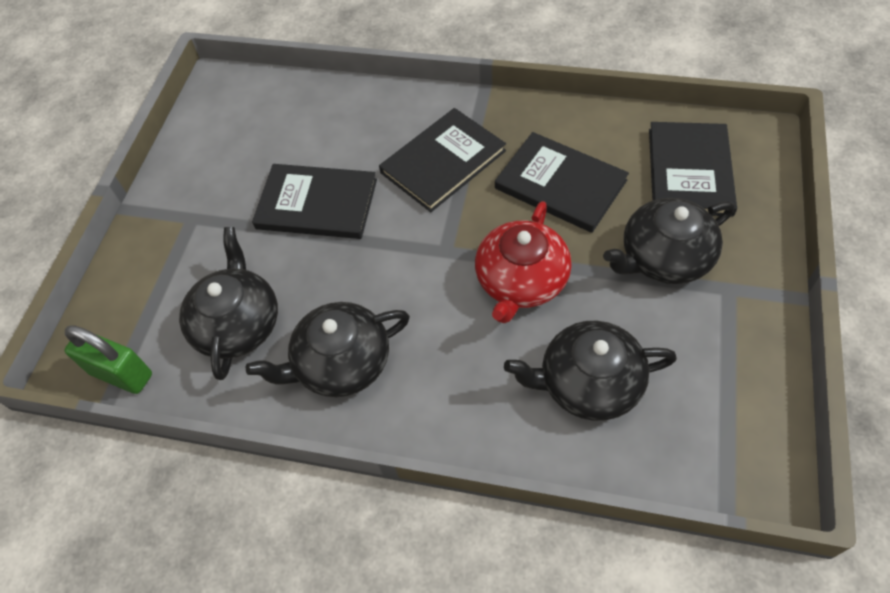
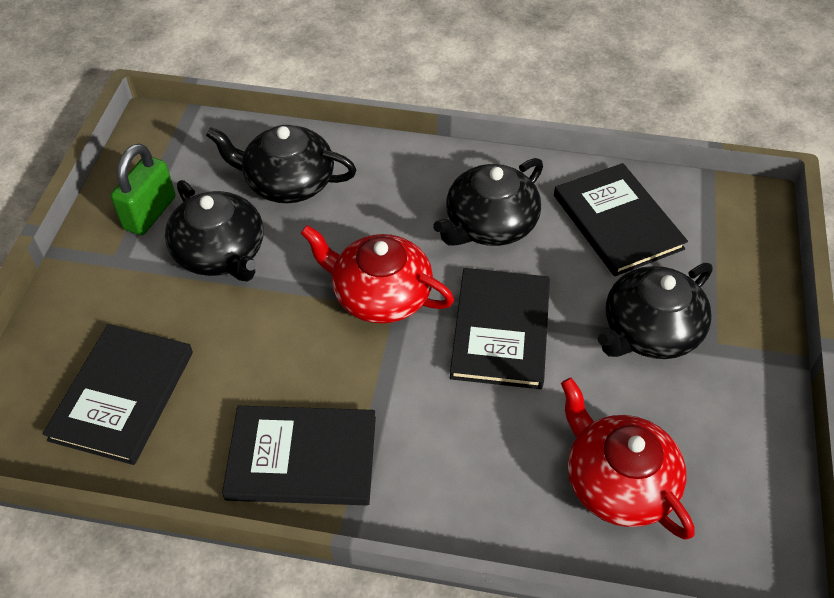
red teapot: [475,201,572,323] = 1 -> [300,225,454,324] [561,378,695,539] = 2

